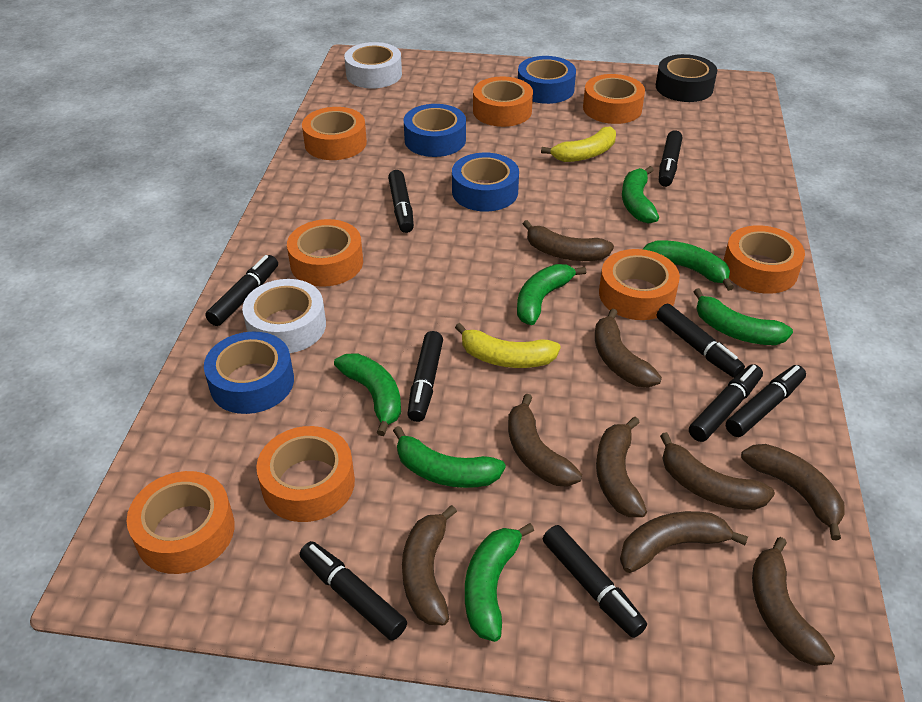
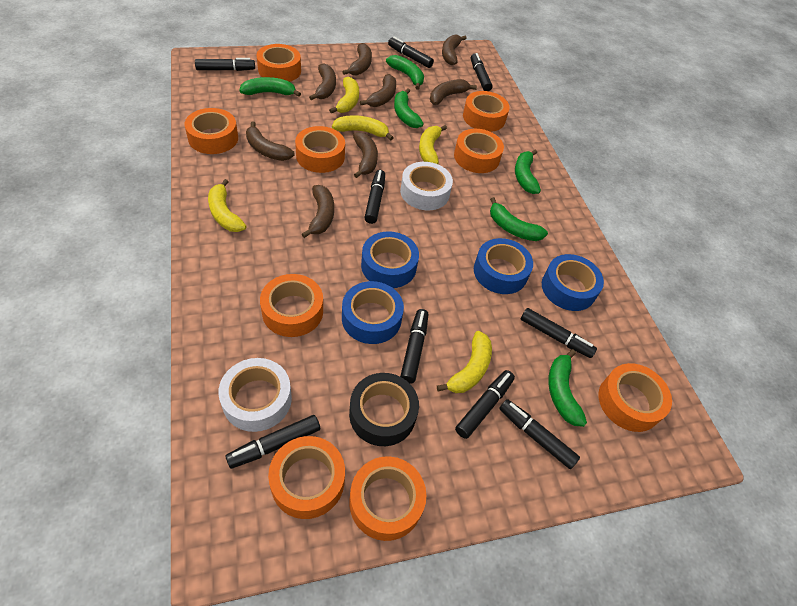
brown banana: [402,505,457,625] [508,394,582,487] [523,220,614,261] [595,309,662,388] [596,417,647,517] [620,511,748,573] [660,432,775,510] [741,444,845,541] [752,537,835,666] = 9 -> [246,121,295,161] [302,185,334,238] [309,63,336,100] [342,43,372,75] [353,132,378,178] [360,74,396,107] [430,79,477,105] [442,35,467,65] = 8
green banana: [334,353,401,436] [393,426,506,488] [465,523,534,642] [517,264,586,325] [622,166,659,224] [643,241,734,291] [693,288,793,345] = 7 -> [239,77,301,97] [386,55,424,90] [394,88,423,128] [490,197,548,241] [515,150,541,194] [548,349,587,427] = 6
orange tape: [127,471,235,574] [256,426,355,522] [287,219,363,287] [302,107,367,160] [473,76,533,127] [583,74,645,124] [599,249,680,320] [723,225,805,294] = 8 -> [184,108,238,154] [257,44,301,82] [260,274,323,337] [268,436,345,519] [295,126,345,173] [349,456,426,541] [454,129,504,173] [463,91,510,132] [598,363,672,432] = 9
yellow banana: [455,323,561,368] [541,127,616,162] = 2 -> [208,179,247,232] [329,77,359,113] [332,115,394,140] [419,125,447,164] [437,331,492,393] = 5

